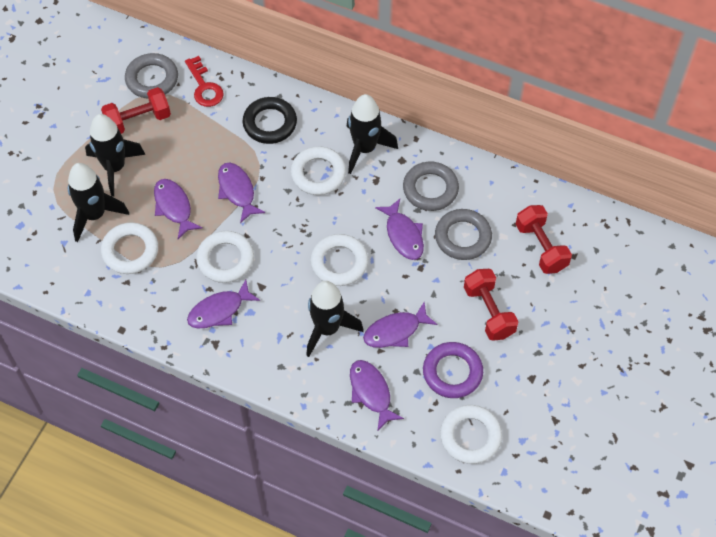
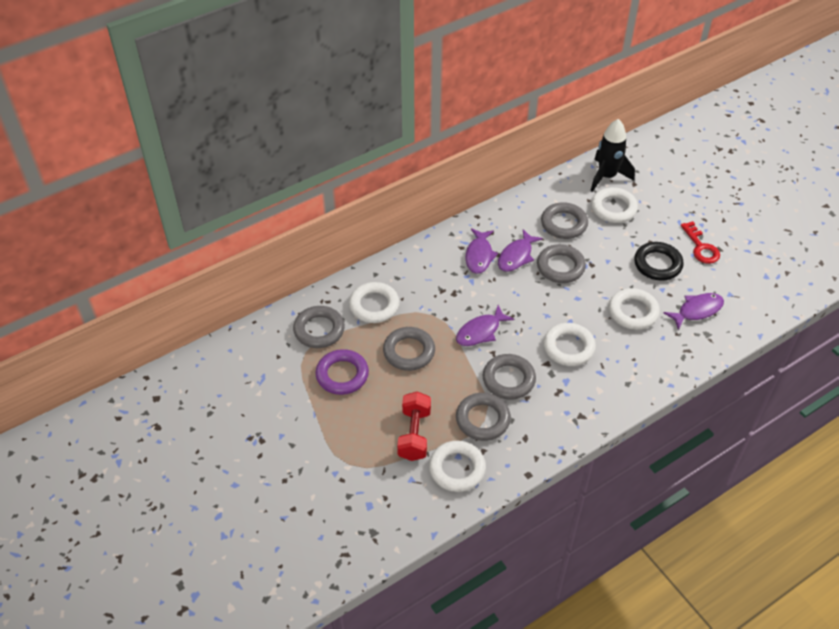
black rocket: [68,163,129,242] [85,114,146,197] [306,281,364,357] [346,94,398,174] = 4 -> [591,119,635,192] = 1
grey ring: [125,53,178,98] [403,162,459,211] [435,209,492,260] = 3 -> [293,306,345,348] [383,327,435,371] [456,393,511,441] [483,354,536,400] [537,244,586,283] [541,202,588,239] = 6
purple fish: [154,179,203,239] [187,280,260,328] [218,162,265,223] [350,360,404,431] [363,302,438,348] [375,199,424,260] = 6 -> [456,305,515,346] [466,228,498,274] [498,229,543,272] [664,293,724,330] = 4
red dumbbell: [101,87,171,134] [464,269,518,341] [516,205,572,274] = 3 -> [397,391,431,461] = 1

